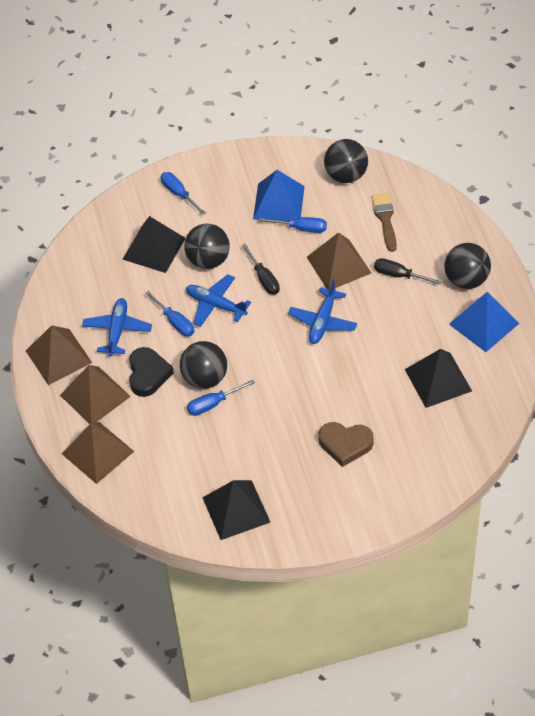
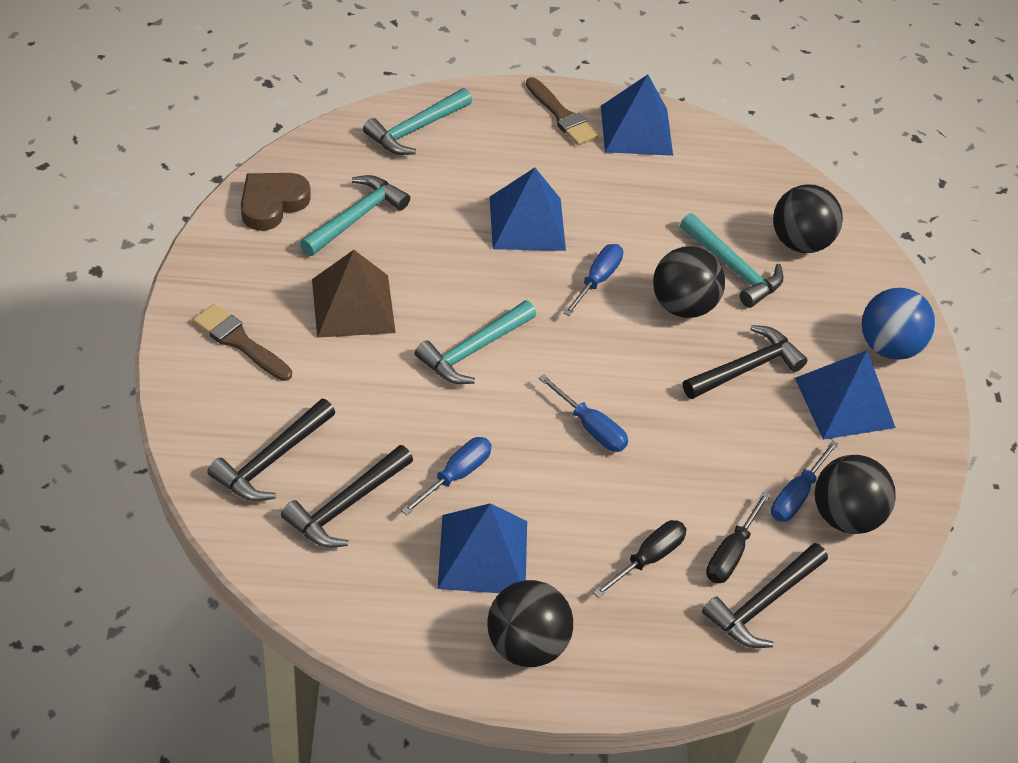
black hammer: none = 0 -> [207,399,335,501] [281,445,413,548] [683,325,808,399] [702,543,828,648] = 4
black heart: [129,347,174,397] = 1 -> none = 0
black pyramid: [122,216,185,273] [202,480,270,540] [405,349,472,408] = 3 -> none = 0
blue ball: none = 0 -> [862,287,936,360] = 1
blue plane: [82,298,152,356] [186,274,251,327] [288,279,357,344] = 3 -> none = 0
blue pyramid: [253,170,305,221] [449,292,519,352] = 2 -> [438,503,527,593] [490,168,566,251] [601,75,673,156] [795,350,896,440] = 4
brown brush: [372,193,397,252] = 1 -> [193,304,292,381] [526,77,598,145] = 2
brown pyramid: [26,325,92,385] [60,365,131,424] [62,422,135,484] [307,232,371,290] = 4 -> [312,250,396,338] = 1
turquoise hammer: none = 0 -> [300,175,410,256] [363,88,472,155] [415,300,536,384] [680,213,784,308] = 4

